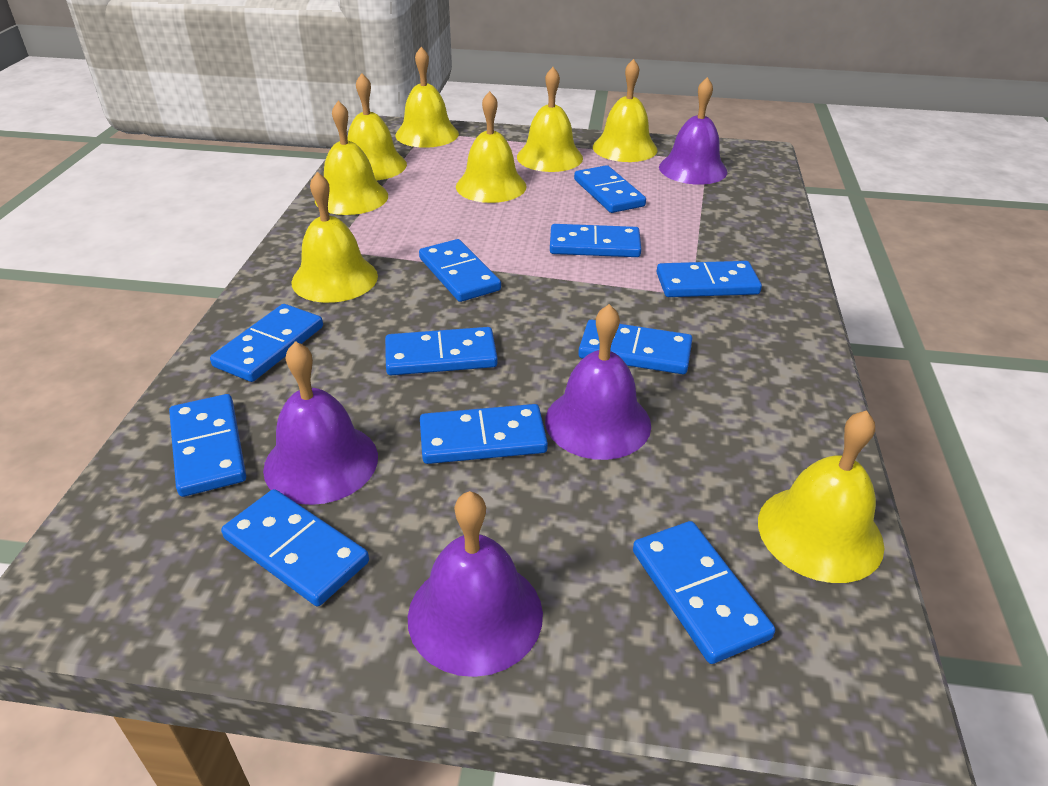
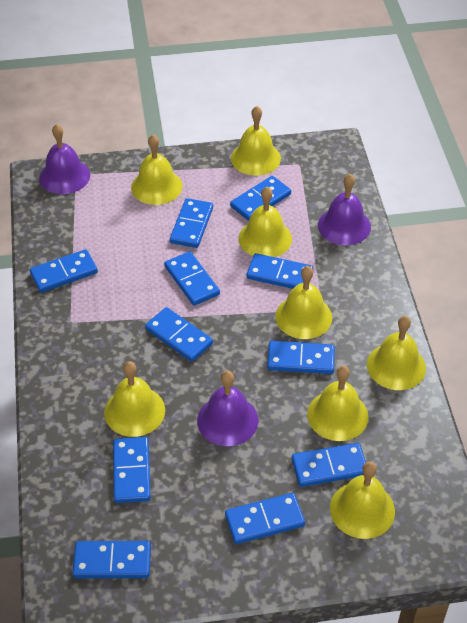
purple bell: [263,341,378,505] [408,491,543,677] [545,304,651,460] [659,77,727,185] = 4 -> [39,124,90,194] [197,371,258,446] [318,174,371,245] = 3

